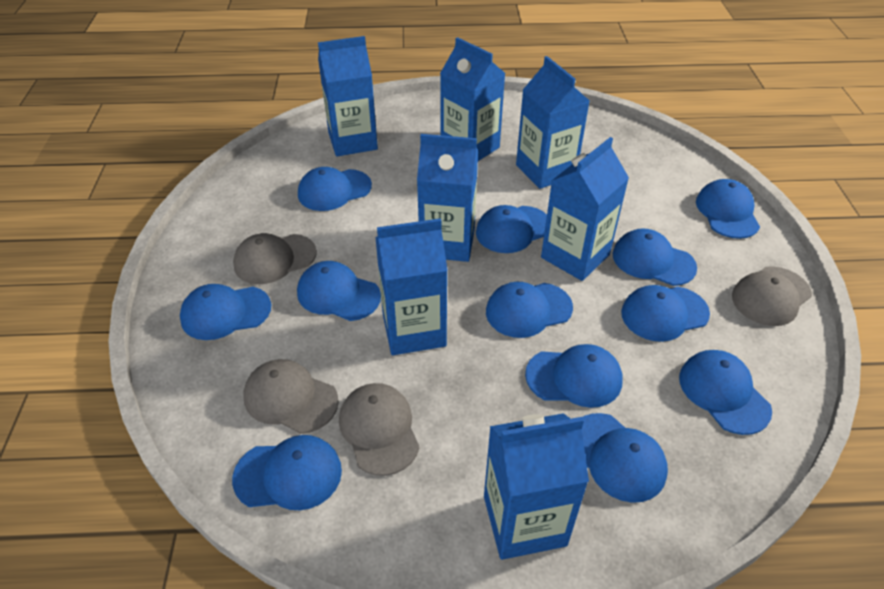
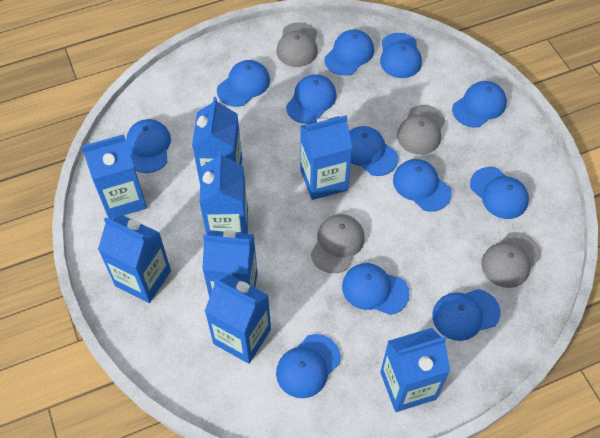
blue carton: [318,36,378,156] [375,218,448,355] [417,134,478,262] [440,37,505,161] [484,413,589,560] [516,56,589,189] [541,137,629,281] = 7 -> [81,134,147,219] [98,215,171,303] [192,97,242,182] [199,151,248,235] [202,230,258,298] [205,274,271,364] [300,115,352,200] [380,328,450,412] = 8

